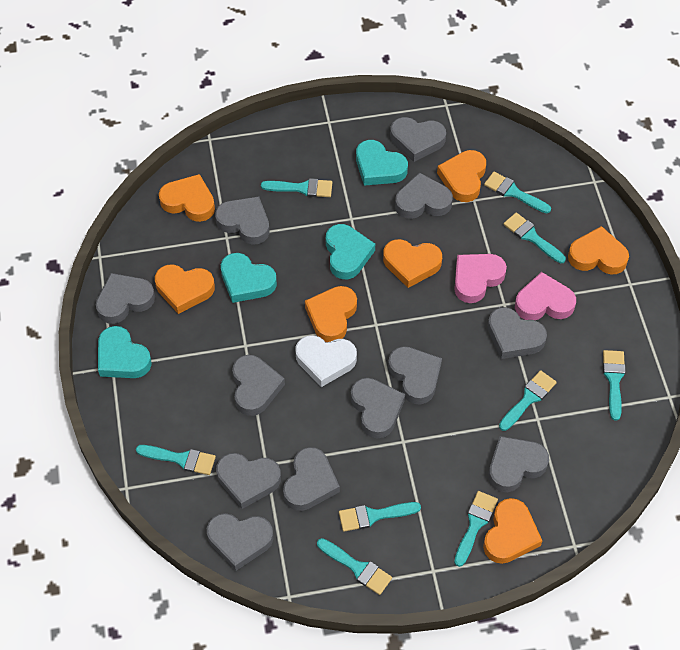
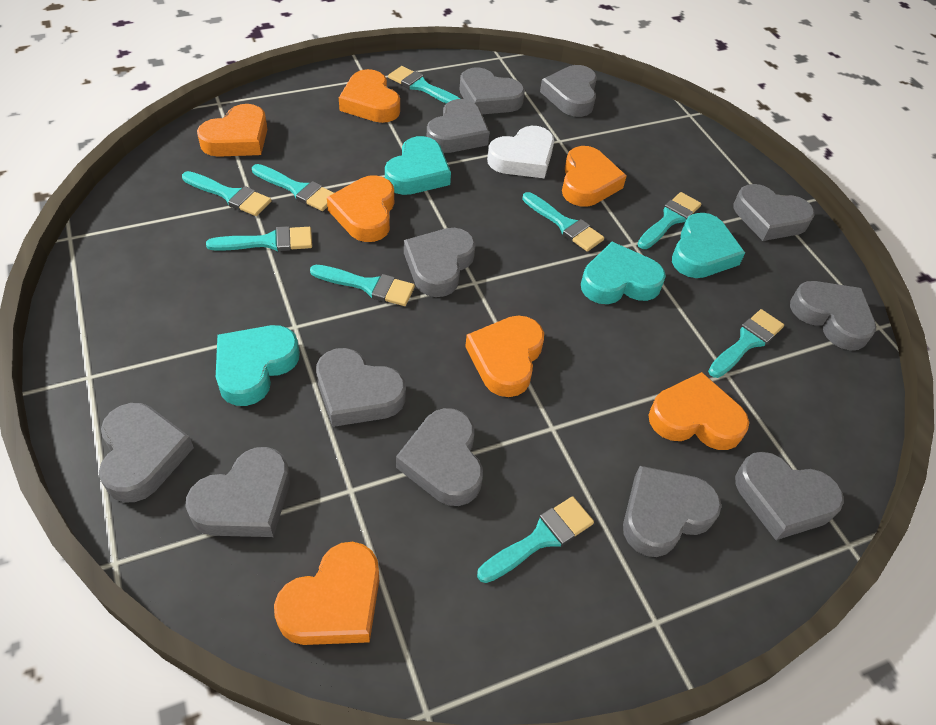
pink heart: [454,254,507,303] [515,272,576,320] = 2 -> none = 0

